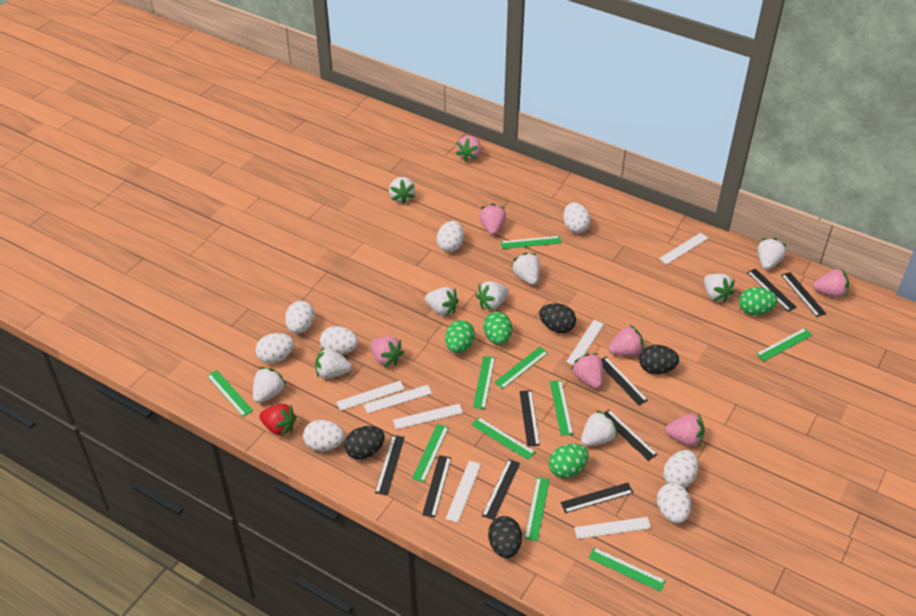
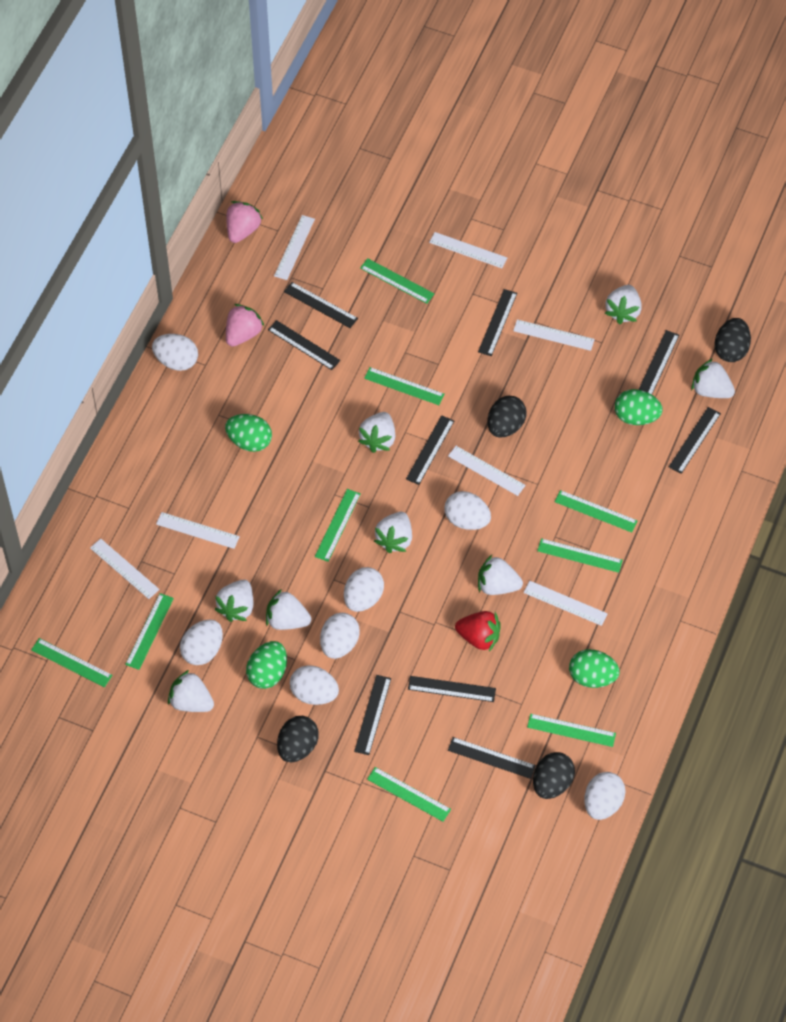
green ruler: [207,370,253,417] [412,424,449,482] [471,417,535,460] [473,356,495,409] [494,347,548,389] [501,236,562,249] [524,477,550,541] [550,380,573,436] [588,547,666,592] [756,328,812,361] = 10 -> [31,638,112,687] [125,593,174,670] [315,489,361,562] [360,258,434,304] [364,367,445,405] [367,767,451,822] [527,714,616,747] [537,538,623,573] [555,490,638,532] = 9
pink strawberry: [371,336,404,367] [456,136,481,162] [479,204,506,235] [572,353,603,389] [608,325,644,356] [666,414,705,447] [813,269,849,298] = 7 -> [226,201,263,243] [226,304,264,347] = 2
white egg: [255,333,294,364] [285,301,315,334] [303,420,345,451] [320,326,358,355] [437,221,464,252] [563,202,591,233] [657,483,691,523] [663,450,699,488] = 8 -> [152,334,198,371] [180,619,223,665] [290,665,339,705] [320,613,360,659] [344,567,384,612] [444,491,491,530] [584,772,626,820] = 7
white strawberry: [253,367,286,403] [315,347,352,379] [389,177,415,204] [425,287,459,317] [476,281,509,311] [511,253,540,285] [581,410,618,446] [704,274,735,303] [758,238,787,270] = 9 -> [168,670,214,712] [215,580,253,622] [266,589,311,630] [358,412,395,453] [374,512,412,553] [478,555,523,595] [605,285,642,324] [691,359,735,398] = 8

